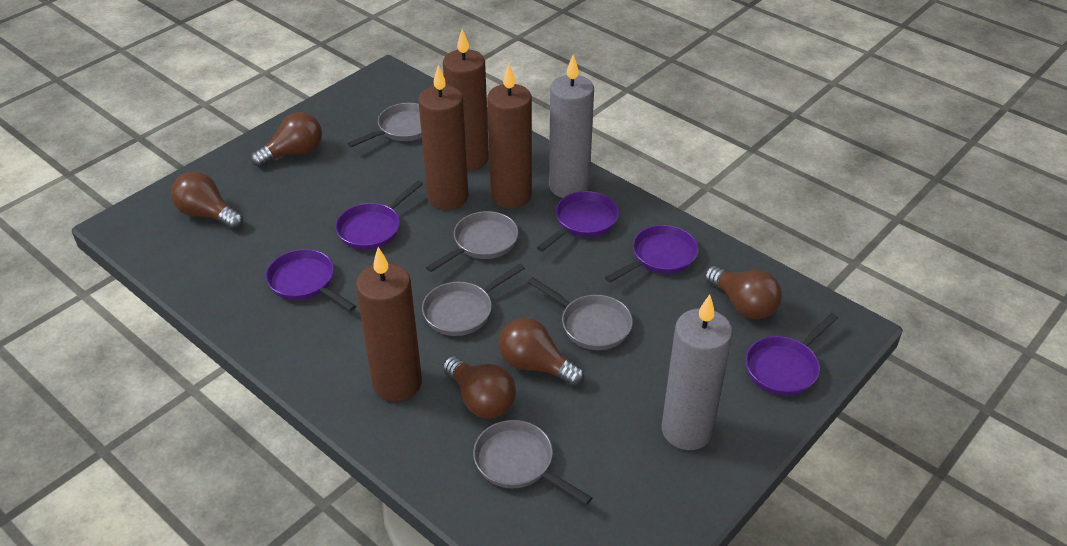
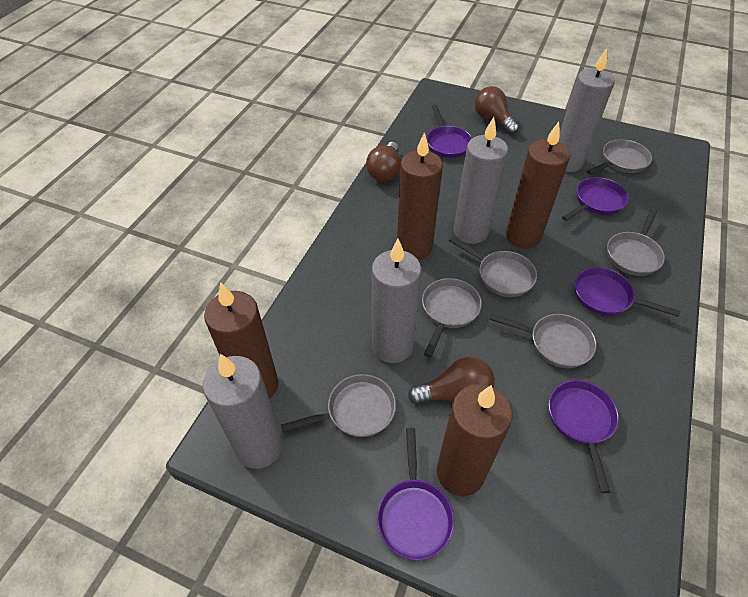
brown light bulb: [171,171,243,230] [251,112,322,167] [443,356,516,419] [499,318,585,387] [705,266,782,319] = 5 -> [366,142,401,182] [408,357,495,405] [475,86,519,134] = 3
grey candle: [549,55,594,198] [662,294,733,450] = 2 -> [203,354,283,469] [372,239,422,363] [454,117,508,244] [558,48,615,172] = 4
grey pan: [347,103,422,147] [422,264,525,336] [426,211,518,272] [473,420,592,505] [528,277,633,350] = 5 -> [281,374,396,437] [422,278,482,357] [449,236,537,297] [490,314,596,368] [587,139,652,175] [607,208,665,276] = 6

